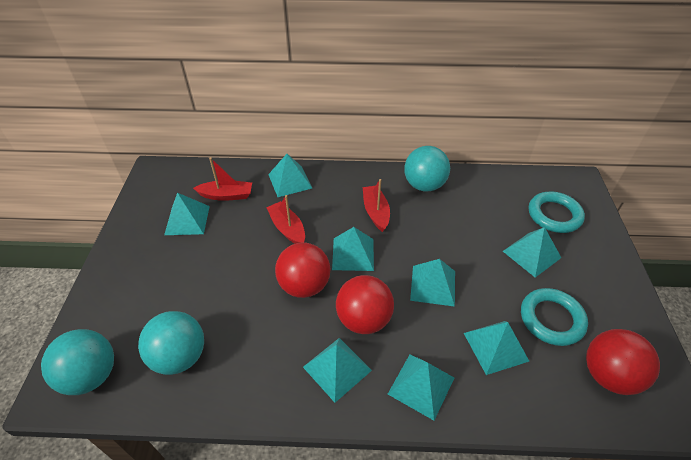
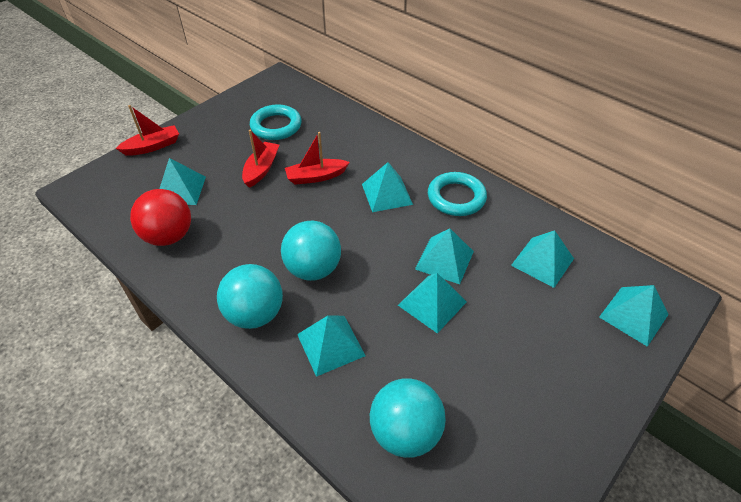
red ball: [275,242,331,298] [336,275,394,334] [586,329,660,395] = 3 -> [130,189,191,246] = 1
turquoise pyramid: [164,193,210,235] [268,154,312,197] [303,338,372,403] [332,227,374,271] [388,354,454,420] [410,259,455,307] [464,321,529,375] [503,227,561,277] = 8 -> [159,158,206,205] [297,315,366,377] [362,162,413,212] [398,273,467,333] [415,229,474,284] [511,230,574,288] [599,285,669,347] = 7

